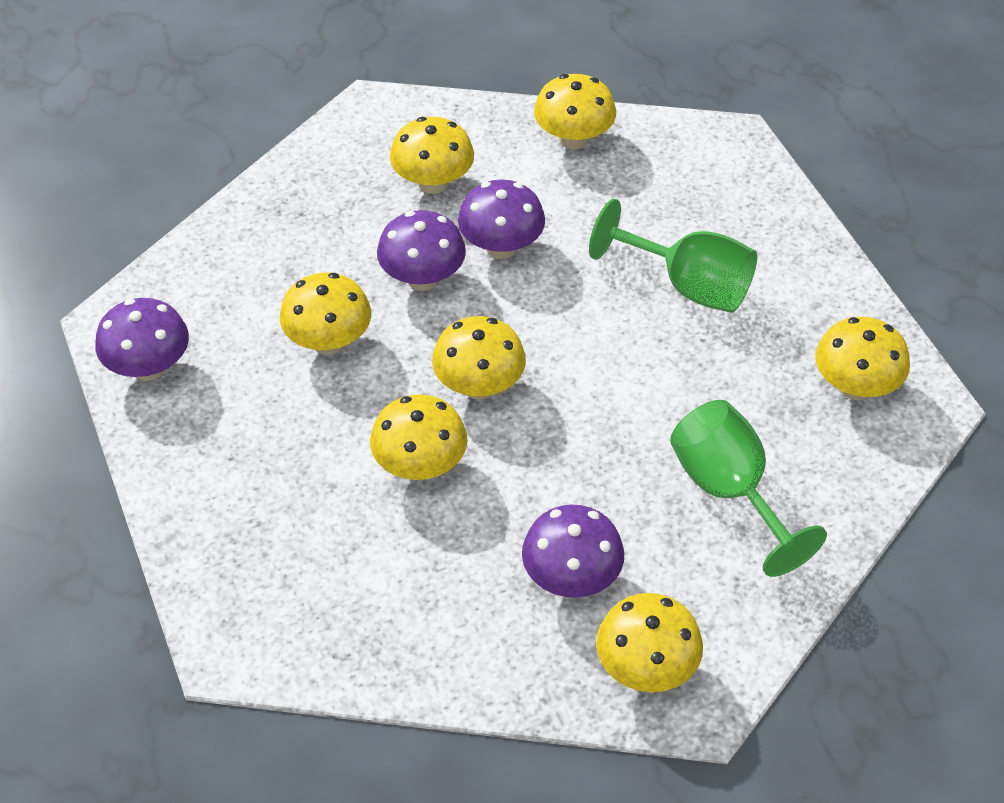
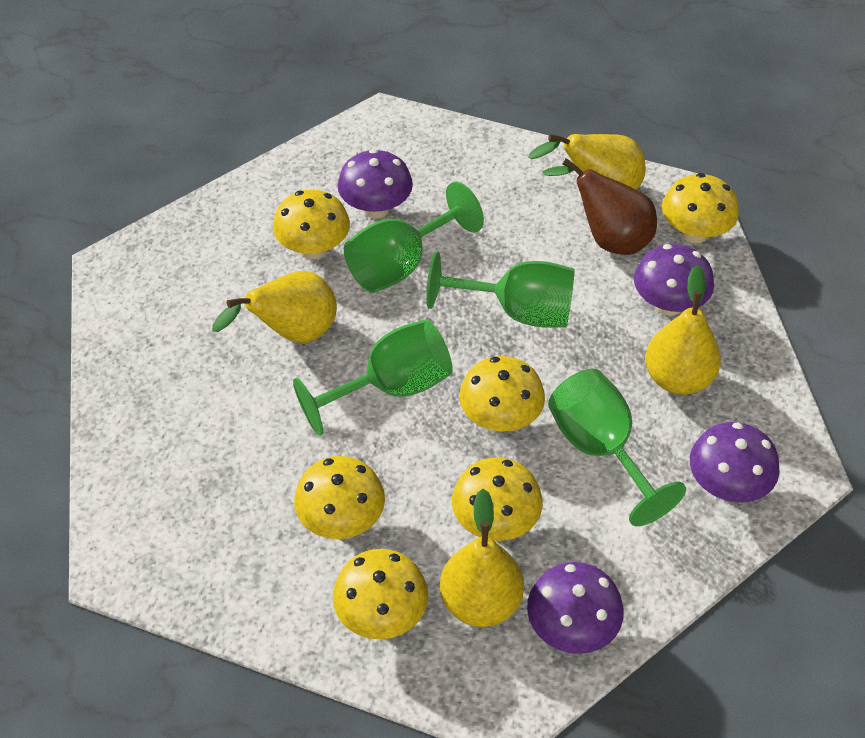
brown pear: none = 0 -> [542,158,657,255] = 1
green goblet: [589,199,757,313] [670,400,827,577] = 2 -> [293,319,453,435] [344,182,484,293] [426,251,575,328] [548,369,686,526] = 4
yellow mushroom: [280,273,371,355] [370,394,467,481] [390,117,474,194] [432,316,526,400] [534,74,616,150] [596,593,703,692] [815,317,910,400] = 7 -> [273,190,350,259] [294,456,385,539] [333,549,428,639] [452,458,543,541] [459,356,545,431] [662,173,739,243] = 6
yellow pear: none = 0 -> [212,271,337,343] [440,489,524,627] [528,134,646,190] [645,265,721,395] = 4

